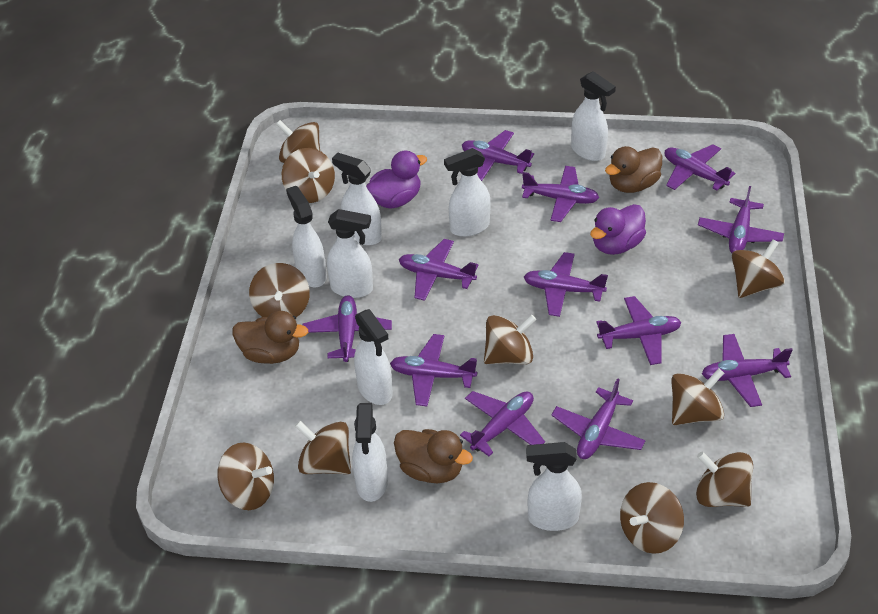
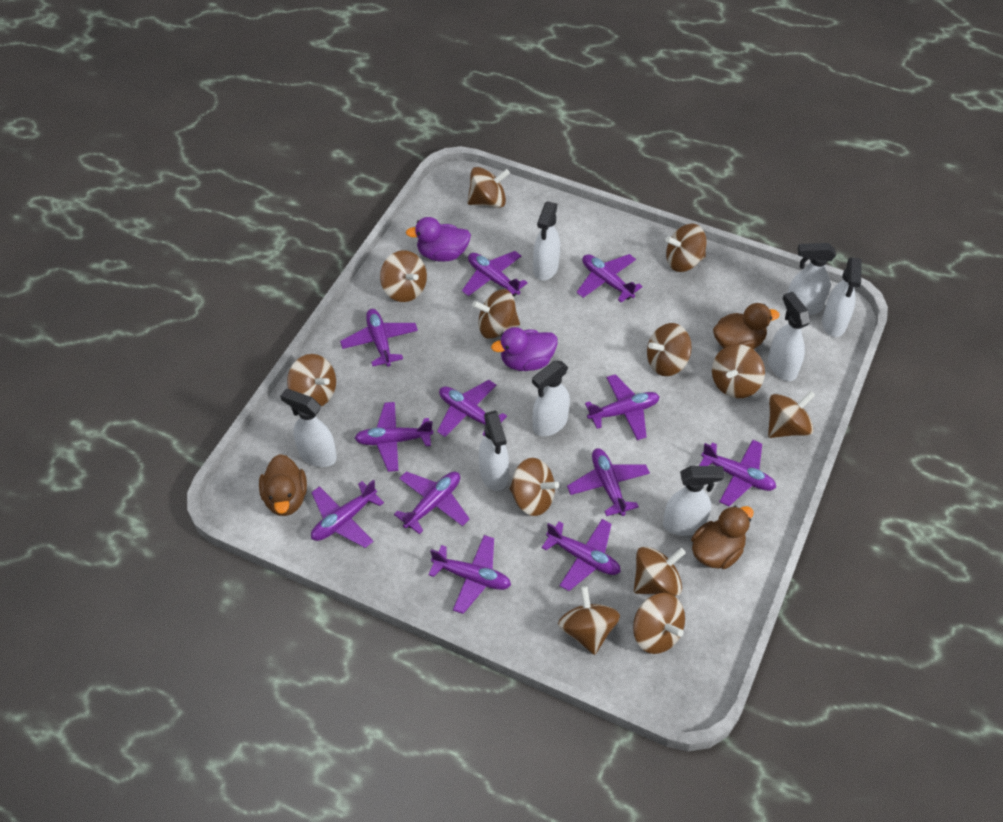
brown spinning top: [217,442,274,510] [249,263,310,317] [276,120,320,163] [282,148,335,203] [295,421,351,474] [484,315,536,365] [620,482,684,554] [672,368,724,425] [696,451,753,507] [732,239,785,298] = 10 -> [287,354,336,406] [380,250,427,302] [467,167,510,208] [472,289,520,339] [509,458,559,516] [558,586,620,655] [633,593,685,654] [634,546,686,596] [647,323,692,376] [665,224,706,272] [712,344,765,398] [768,391,815,438] = 12

